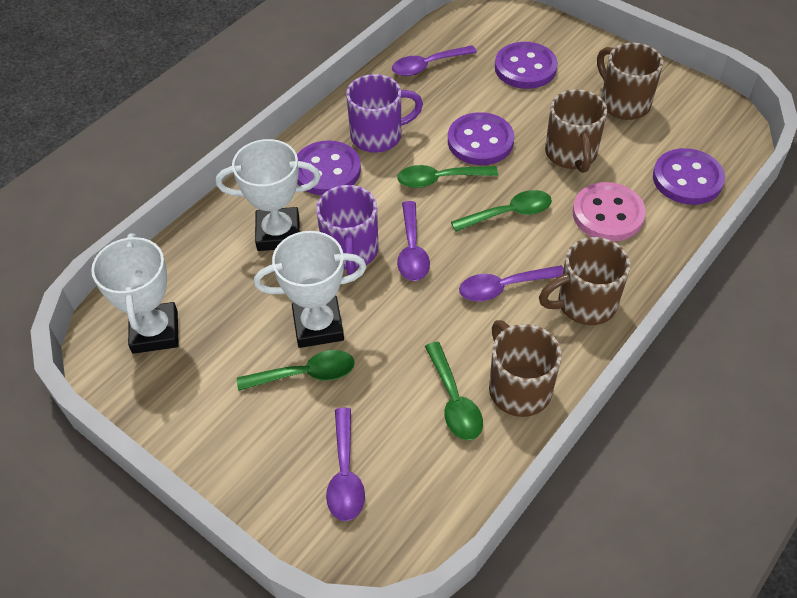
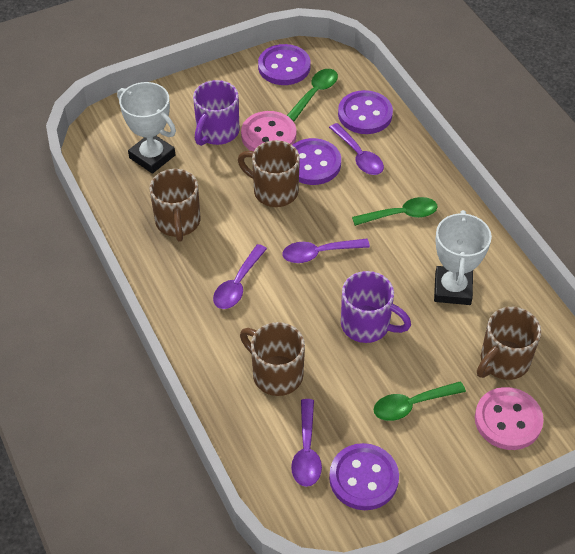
green spoon: [237,350,355,391] [397,165,498,188] [425,342,483,440] [451,190,552,232] = 4 -> [287,69,338,121] [352,197,438,226] [373,381,466,421] = 3
pink button: [573,182,646,242] = 1 -> [241,111,296,151] [475,387,544,450] = 2
white trophy: [91,233,179,354] [216,139,321,251] [254,231,367,348] = 3 -> [117,82,176,174] [434,210,492,305] = 2

